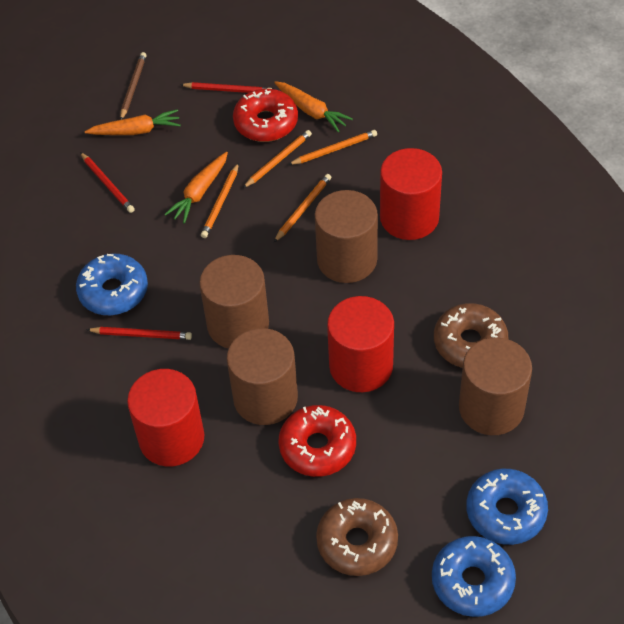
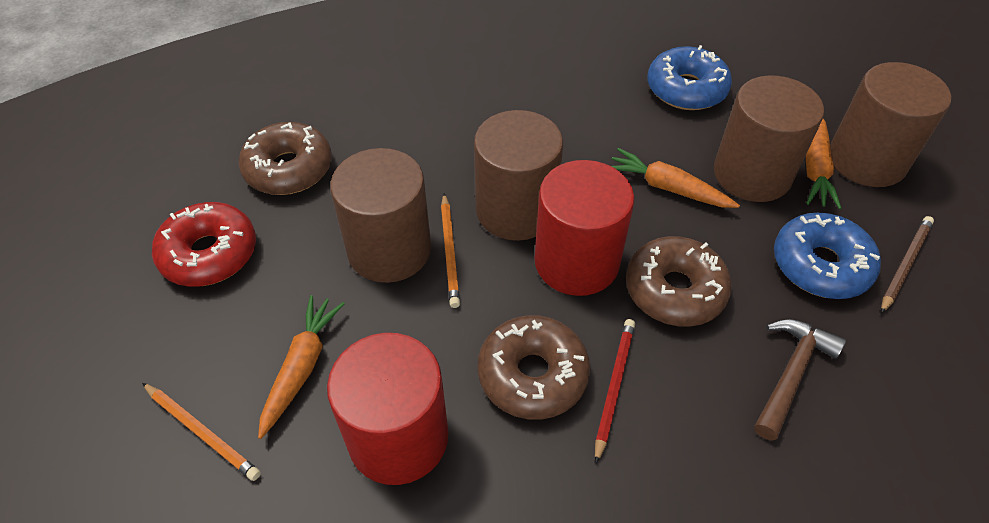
blue donut: [76,254,148,315] [432,536,516,617] [466,469,548,545] = 3 -> [647,45,732,110] [774,212,881,299] = 2
brown donut: [316,498,398,576] [434,303,508,368] = 2 -> [238,122,332,195] [478,315,590,420] [626,236,732,327] = 3
brown hammer: none = 0 -> [754,319,846,441] = 1
orange pencil: [201,163,239,238] [243,130,312,188] [274,174,331,242] [288,130,377,165] = 4 -> [142,383,261,481] [441,193,460,308] = 2
red cylinder: [127,369,204,466] [327,296,394,392] [380,148,442,240] = 3 -> [327,333,448,485] [535,160,634,296] = 2
red donut: [233,89,298,142] [279,405,356,477] = 2 -> [152,202,256,287] = 1
red pencil: [80,152,135,213] [86,327,192,340] [180,82,272,93] = 3 -> [595,319,635,464] = 1

